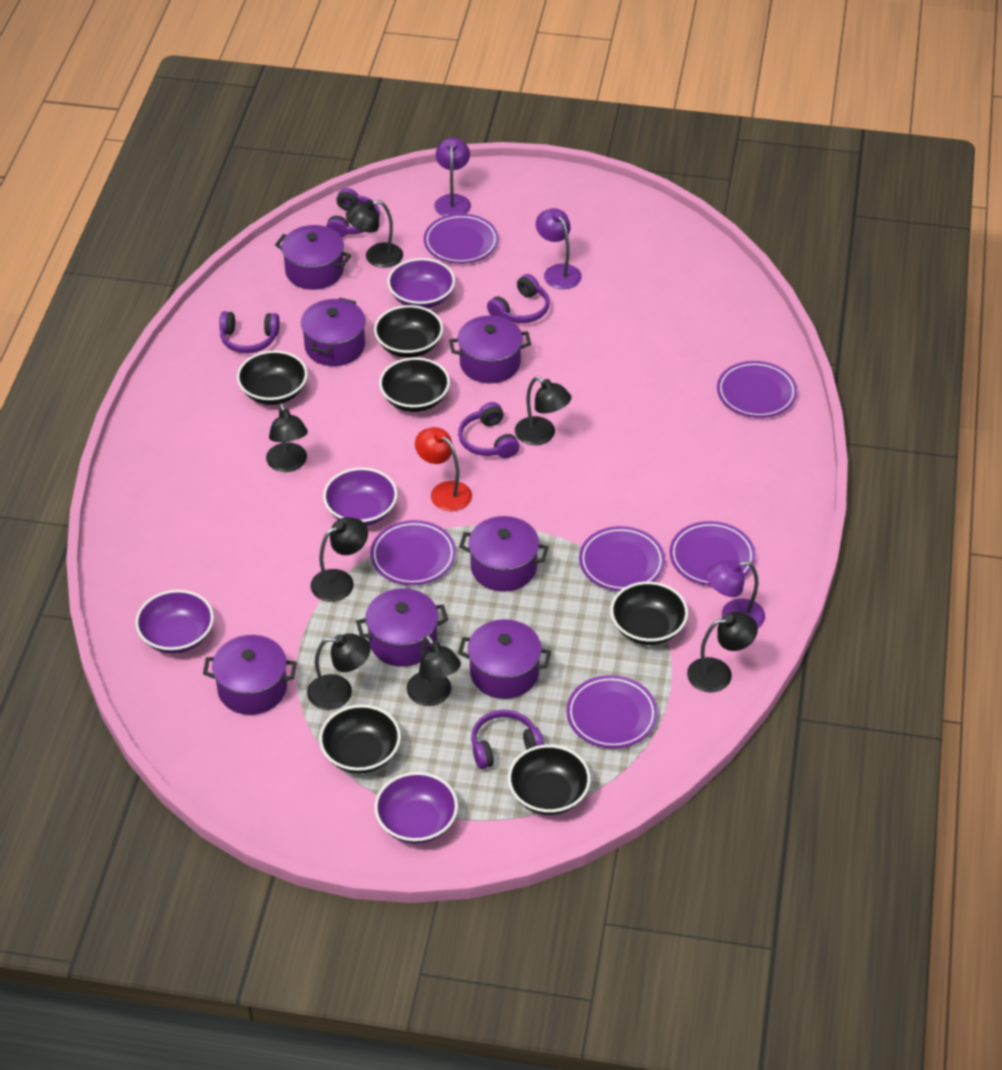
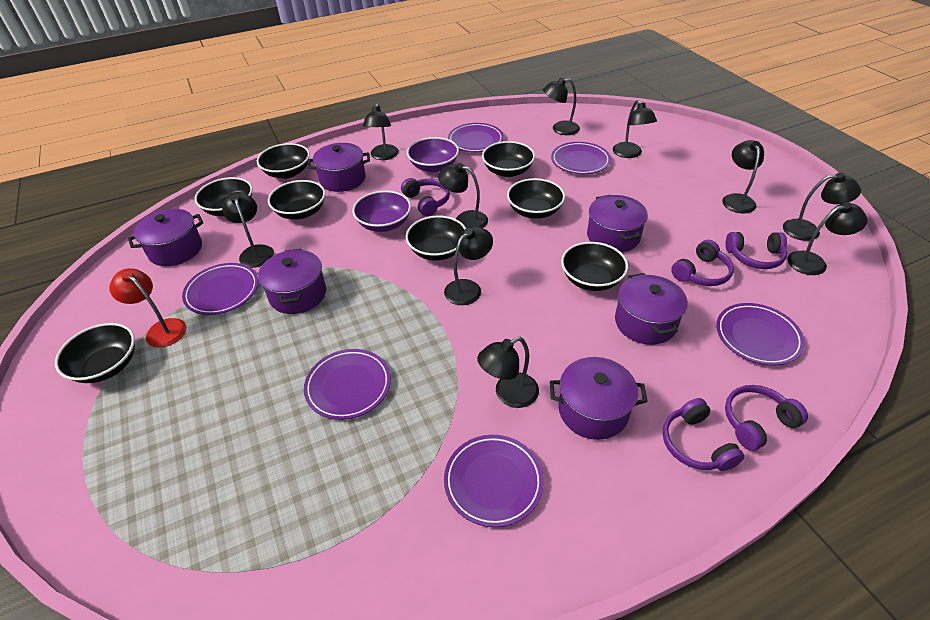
black bowl: [237,350,308,405] [319,705,401,773] [374,305,443,358] [379,357,450,412] [508,745,591,815] [610,582,688,645] = 6 -> [55,323,135,383] [194,177,253,216] [257,143,310,179] [268,180,325,220] [406,216,466,261] [482,141,535,177] [507,178,565,219] [561,242,628,291] = 8
black lamp: [266,403,308,472] [307,633,371,710] [310,517,368,602] [346,200,403,268] [406,635,461,706] [515,377,572,445] [687,612,758,692] = 7 -> [222,192,274,268] [363,103,399,160] [438,163,488,228] [444,226,493,305] [477,337,539,408] [543,78,580,135] [613,100,657,158] [722,140,764,214] [783,173,861,241] [787,202,868,275] = 10
purple bowl: [136,590,214,654] [323,468,397,526] [374,772,458,844] [387,258,455,309] = 4 -> [352,190,411,232] [407,137,459,172] = 2
purple lamp: [434,138,471,216] [536,208,582,289] [706,560,765,628] = 3 -> none = 0
purple pot: [203,635,297,715] [275,225,351,290] [301,298,366,366] [356,588,448,667] [449,315,531,383] [458,619,551,699] [459,516,549,592] = 7 -> [128,209,203,266] [258,249,326,314] [308,143,370,192] [550,357,648,440] [587,195,648,252] [615,273,688,345] = 6

